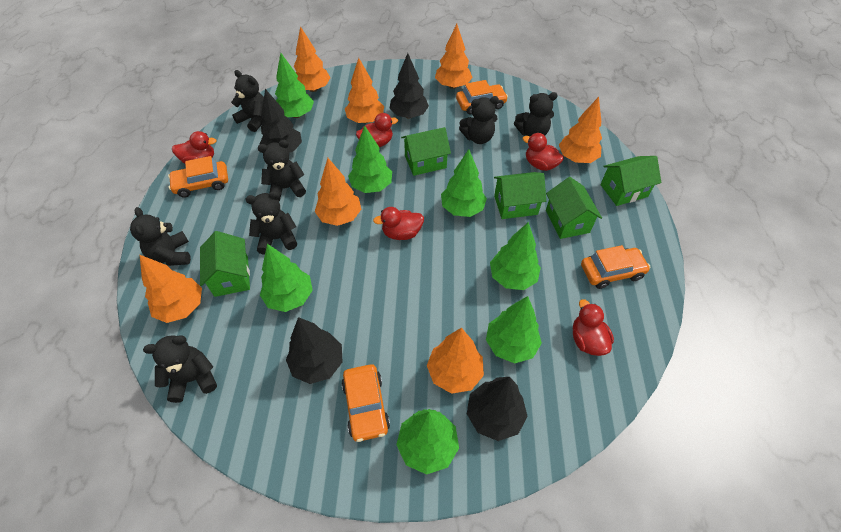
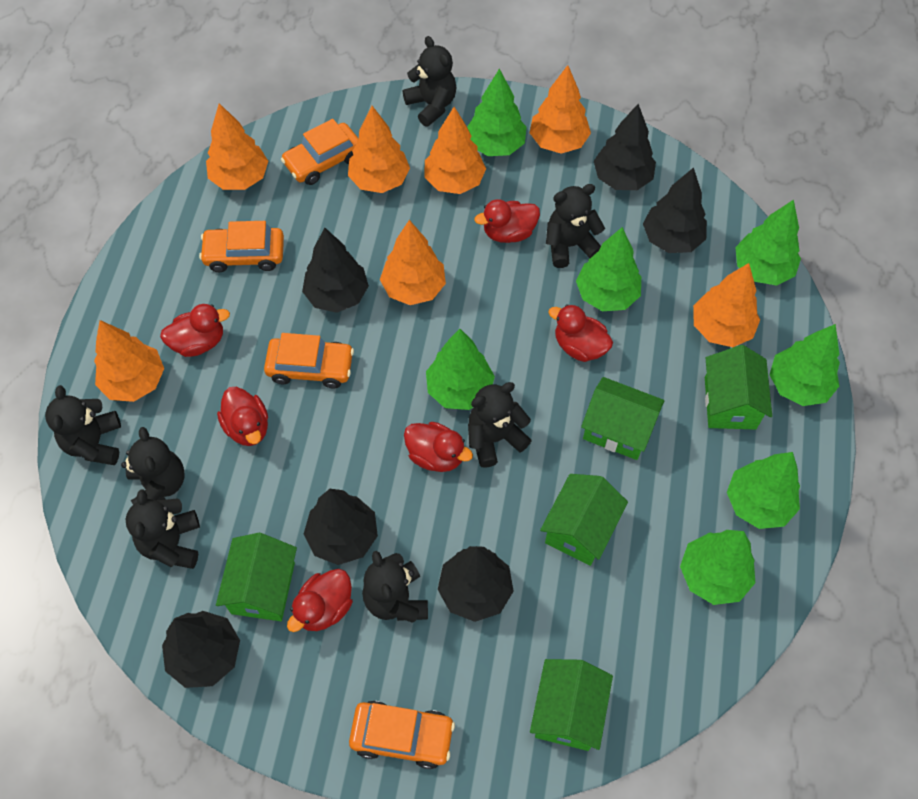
black tree: [260,89,302,153] [286,317,342,384] [389,53,429,119] [467,377,527,441] = 4 -> [162,611,240,688] [302,228,369,313] [304,489,378,565] [438,546,514,622] [594,104,656,190] [643,167,707,253] = 6
red duck: [172,131,217,164] [356,113,398,147] [373,207,424,240] [522,133,564,171] [573,299,614,356] = 5 -> [160,304,230,357] [217,387,268,446] [287,569,353,632] [404,422,473,472] [475,199,540,243] [548,304,613,362] = 6

